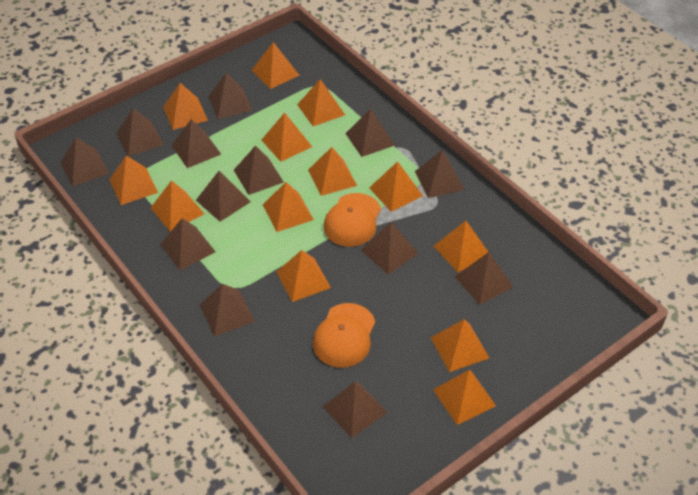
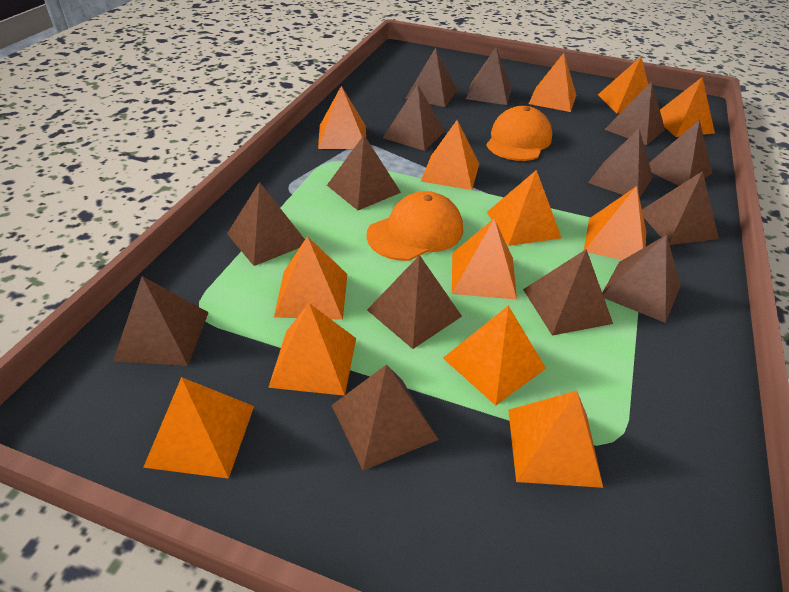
brown pyramid: [60,138,109,187] [116,108,164,157] [160,218,216,270] [171,119,221,168] [196,171,251,222] [200,284,255,337] [208,72,253,119] [234,145,284,195] [322,381,387,438] [345,109,395,157] [361,222,418,274] [415,150,464,198] [454,252,513,305] = 13 -> [113,276,209,366] [227,182,305,266] [327,135,401,210] [331,364,439,470] [367,255,462,349] [383,84,445,151] [405,47,457,107] [466,47,511,105] [523,249,613,336] [588,129,653,199] [602,235,681,323] [604,81,665,145] [642,171,719,245] [649,120,712,186] = 14

